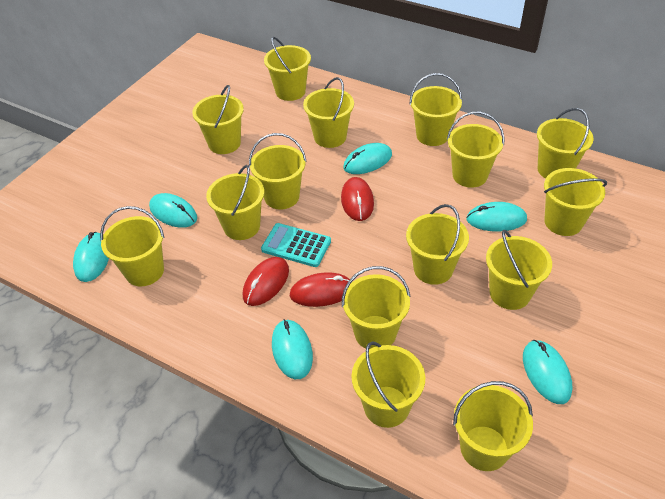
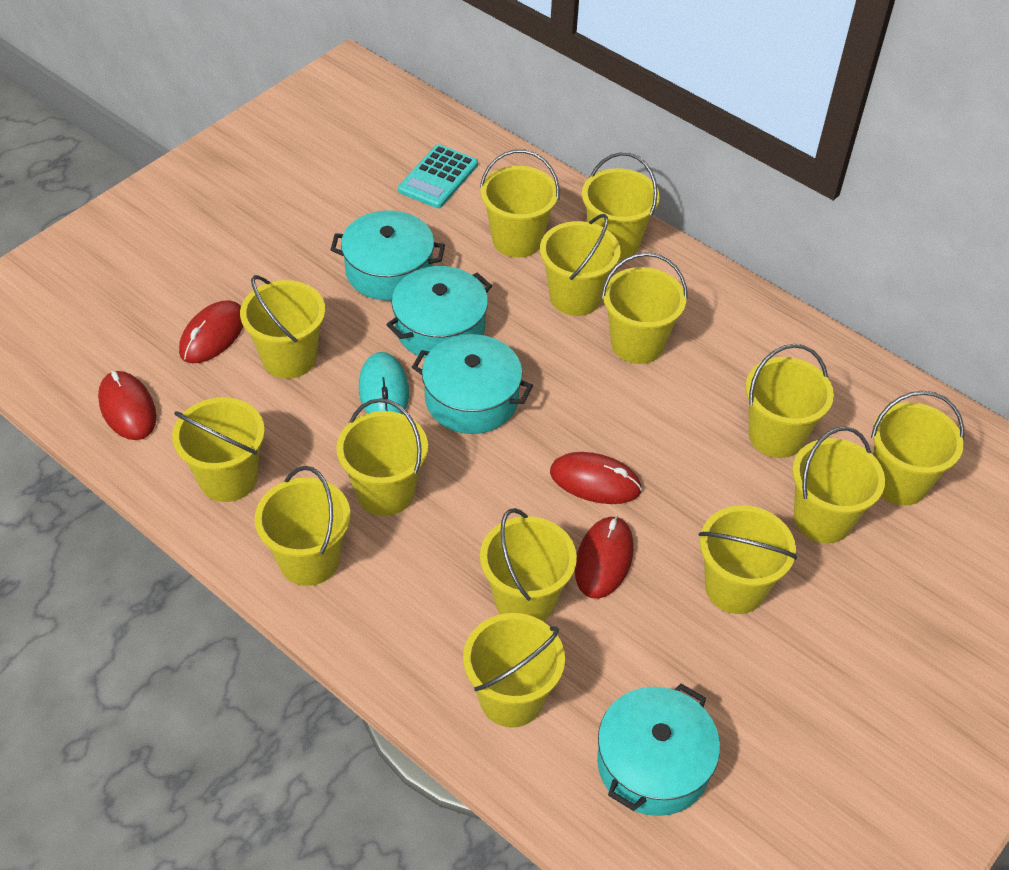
red mouse: [243,257,289,306] [290,272,352,307] [341,177,374,221] = 3 -> [98,371,157,440] [179,300,244,363] [550,452,642,504] [575,516,634,599] = 4
turquoise mouse: [73,232,109,282] [149,193,197,228] [272,319,313,379] [343,143,392,174] [466,202,527,232] [523,340,573,404] = 6 -> [359,352,409,414] = 1
turquoise pot: none = 0 -> [331,210,445,301] [386,266,492,358] [412,334,533,434] [597,684,720,816] = 4
yellow bucket: [100,206,164,286] [192,85,244,154] [206,165,264,240] [249,133,307,209] [264,37,311,101] [303,77,354,148] [342,266,411,349] [351,341,425,428] [406,204,469,285] [409,73,462,146] [447,111,504,188] [453,381,533,471] [486,230,552,310] [537,108,594,179] [544,168,607,236] = 15 -> [172,397,265,502] [240,275,325,379] [255,466,351,586] [336,398,428,516] [463,613,565,727] [480,150,560,258] [480,508,577,621] [540,214,621,316] [582,152,660,260] [601,252,688,364] [699,505,797,614] [746,344,834,458] [792,426,885,543] [871,391,964,506] = 14

